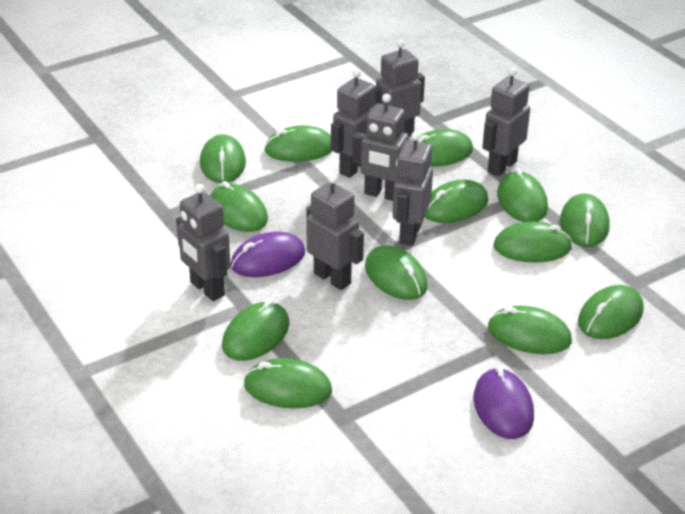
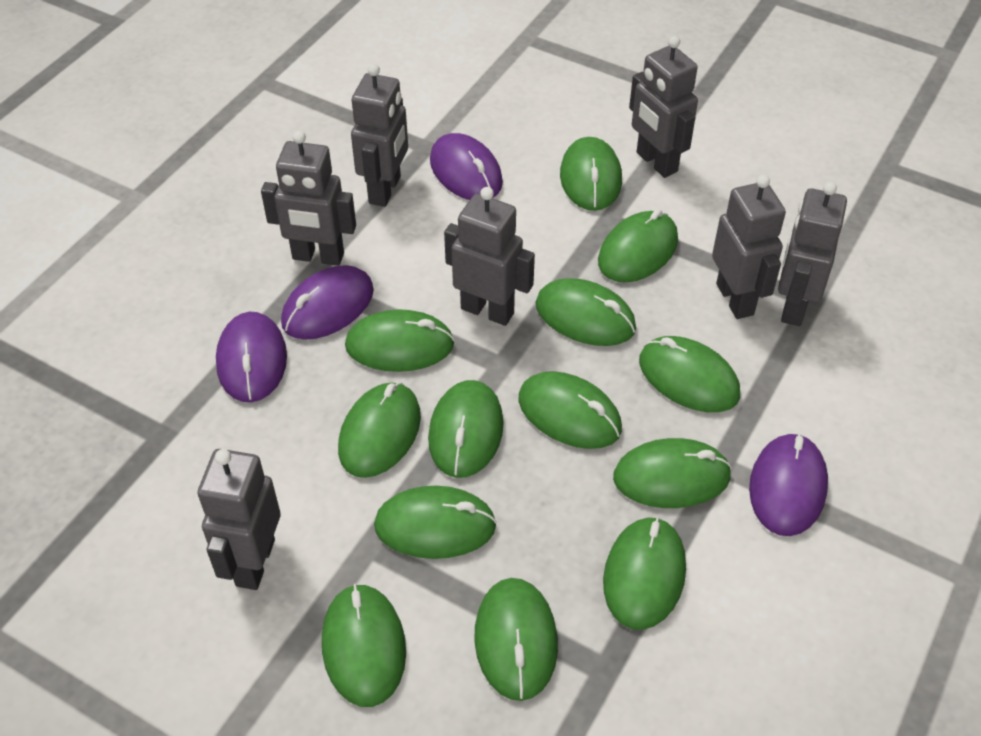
purple mouse: [231,232,305,277] [473,366,534,439] = 2 -> [216,312,287,402] [281,265,374,339] [430,133,503,200] [749,433,828,536] = 4

